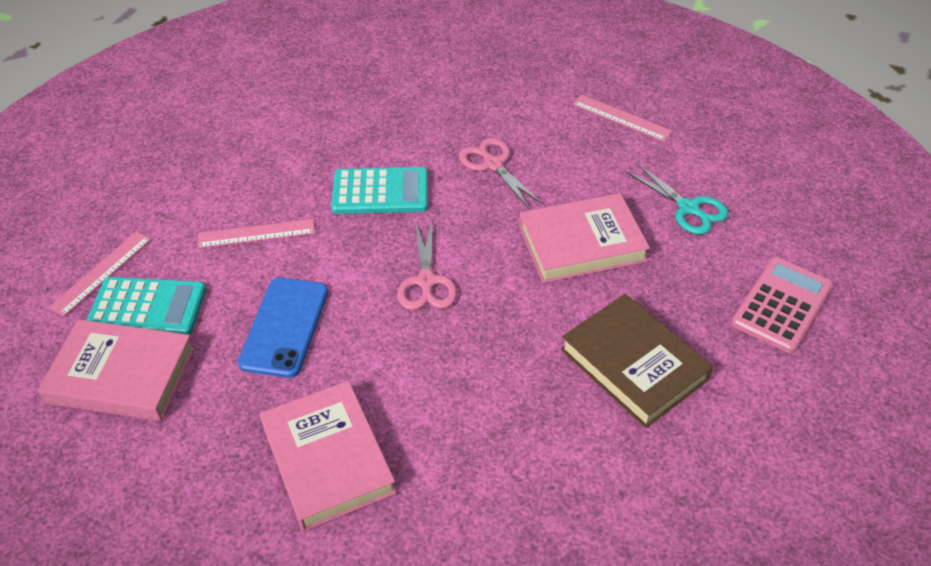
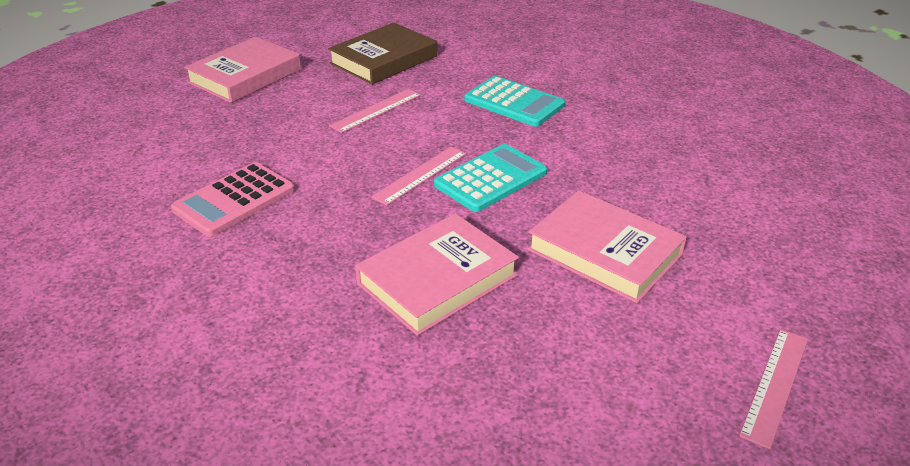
blue phone: [238,278,328,378] = 1 -> none = 0
pink scissors: [397,221,457,310] [459,138,543,210] = 2 -> none = 0
turquoise scissors: [625,163,729,235] = 1 -> none = 0

